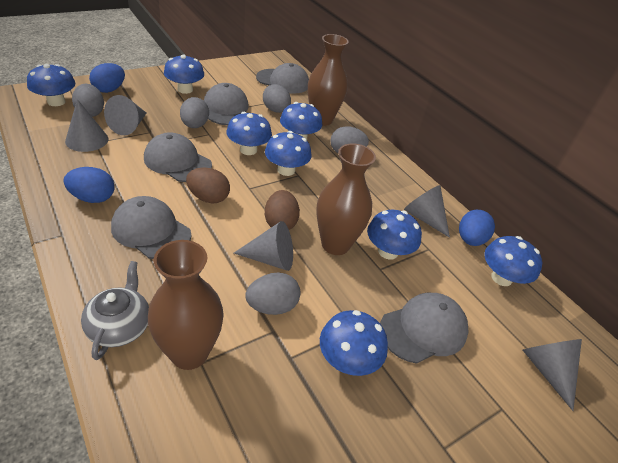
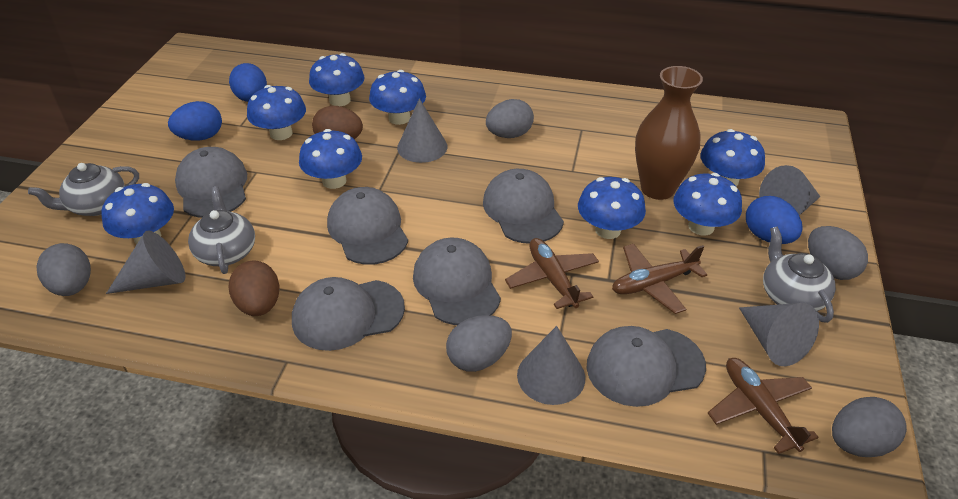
brown plane: none = 0 -> [505,238,599,309] [612,244,707,314] [708,358,819,454] = 3
brown vase: [148,240,224,370] [308,34,349,126] [316,143,376,255] = 3 -> [635,66,703,200] = 1
grey cap: [111,196,191,259] [144,132,212,182] [204,83,249,125] [256,63,309,94] [380,293,469,364] = 5 -> [175,147,247,218] [292,277,405,351] [327,187,408,265] [413,238,501,325] [483,169,564,244] [587,326,706,407] = 6
grey teapot: [81,261,149,360] = 1 -> [28,163,139,216] [188,186,255,274] [763,227,836,323] = 3

